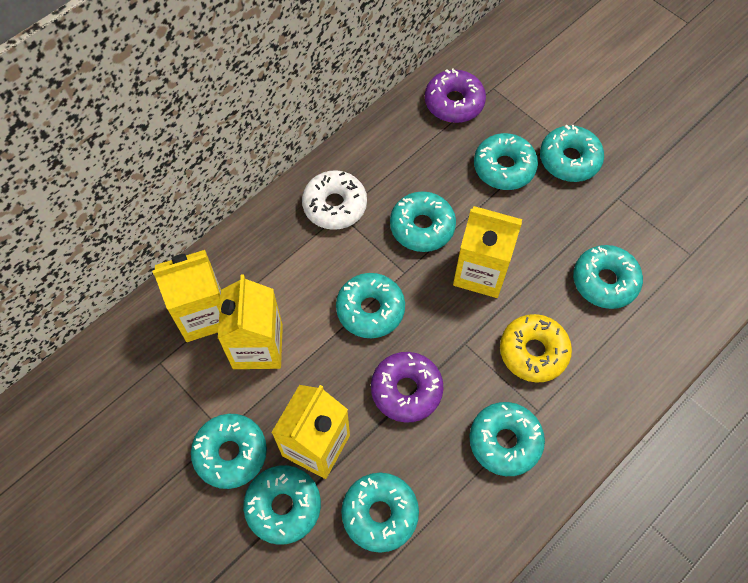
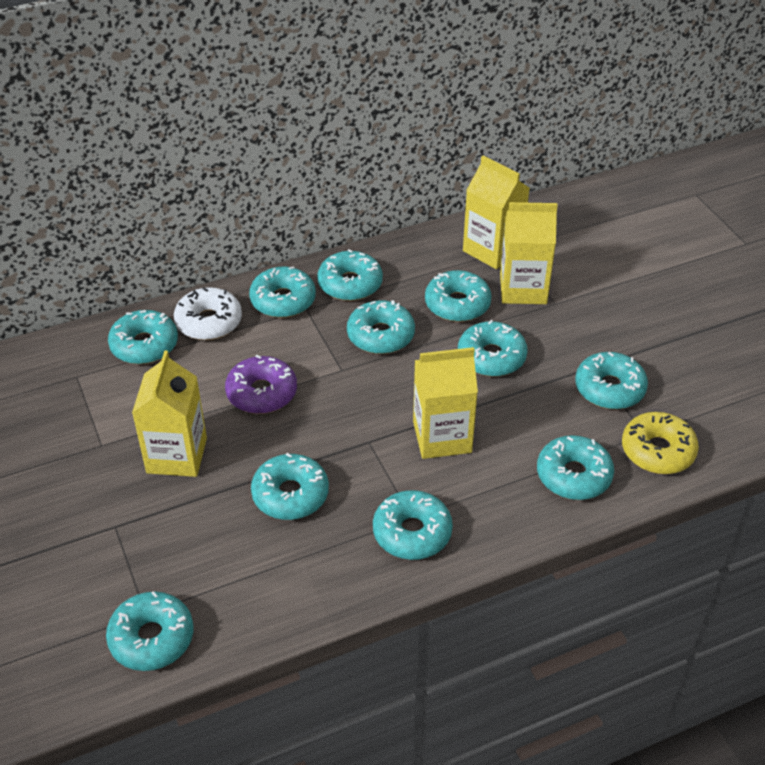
purple donut: [371,352,444,423] [425,68,486,123] = 2 -> [225,355,297,414] = 1
turquoise donut: [191,414,267,489] [243,465,321,545] [336,273,405,338] [341,473,419,553] [390,191,456,252] [469,402,545,476] [474,133,538,190] [540,125,604,182] [573,245,643,309] = 9 -> [106,591,193,671] [108,310,178,364] [249,266,316,318] [251,453,329,520] [317,249,383,301] [347,300,415,354] [373,490,453,560] [425,270,492,322] [458,320,528,377] [537,435,614,500] [575,352,648,409] = 11

